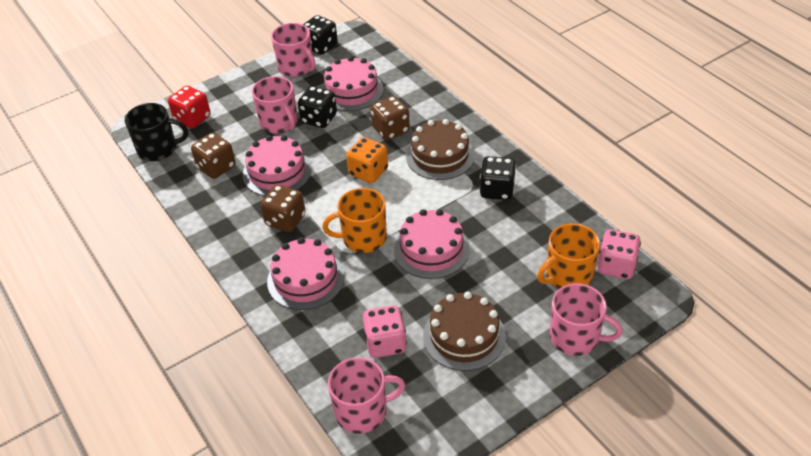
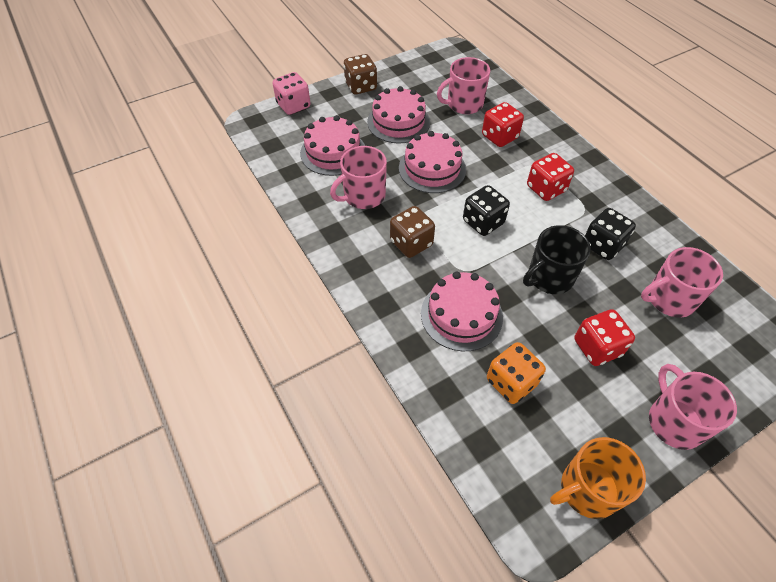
black dice: [298,86,337,128] [303,15,338,55] [480,156,516,200] = 3 -> [463,185,510,236] [584,208,636,260] = 2
brown cake: [406,119,475,180] [423,292,506,371] = 2 -> none = 0
brown dice: [191,133,235,179] [261,185,306,232] [370,96,410,140] = 3 -> [344,54,377,95] [390,206,435,258] = 2
orange mug: [322,188,387,253] [537,223,600,289] = 2 -> [550,437,646,519] = 1
pink dice: [363,305,407,358] [597,229,641,279] = 2 -> [272,72,310,115] = 1
red dice: [168,86,211,129] = 1 -> [482,102,524,147] [527,153,574,201] [574,309,635,366] = 3

